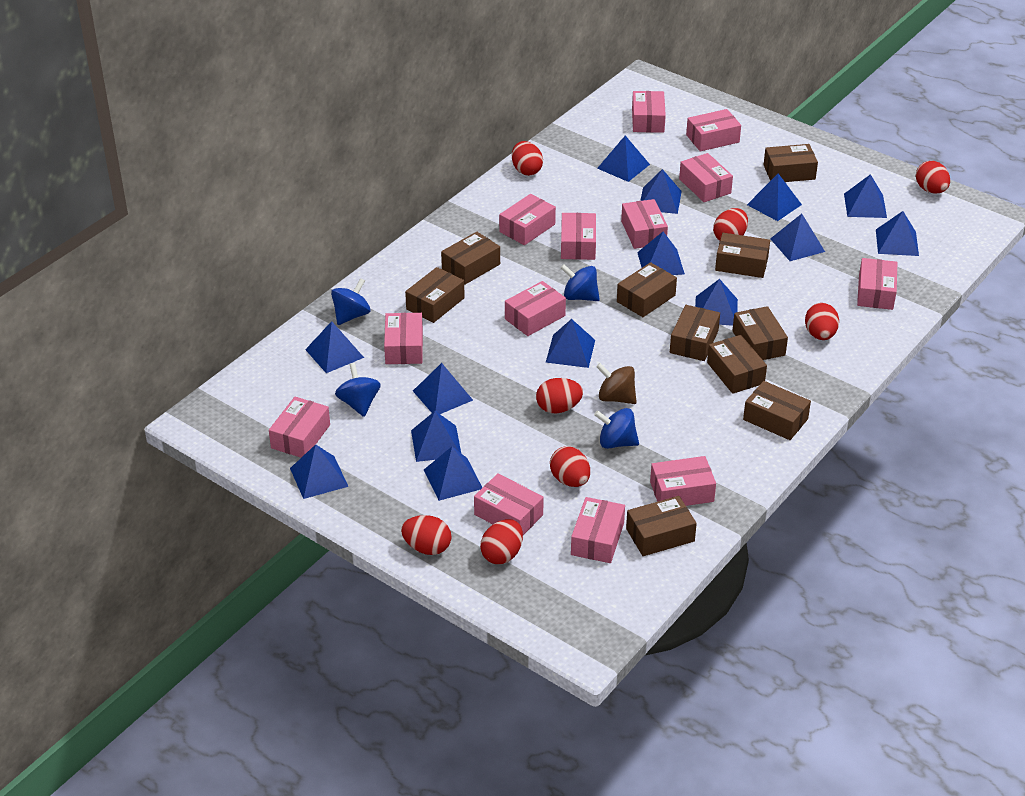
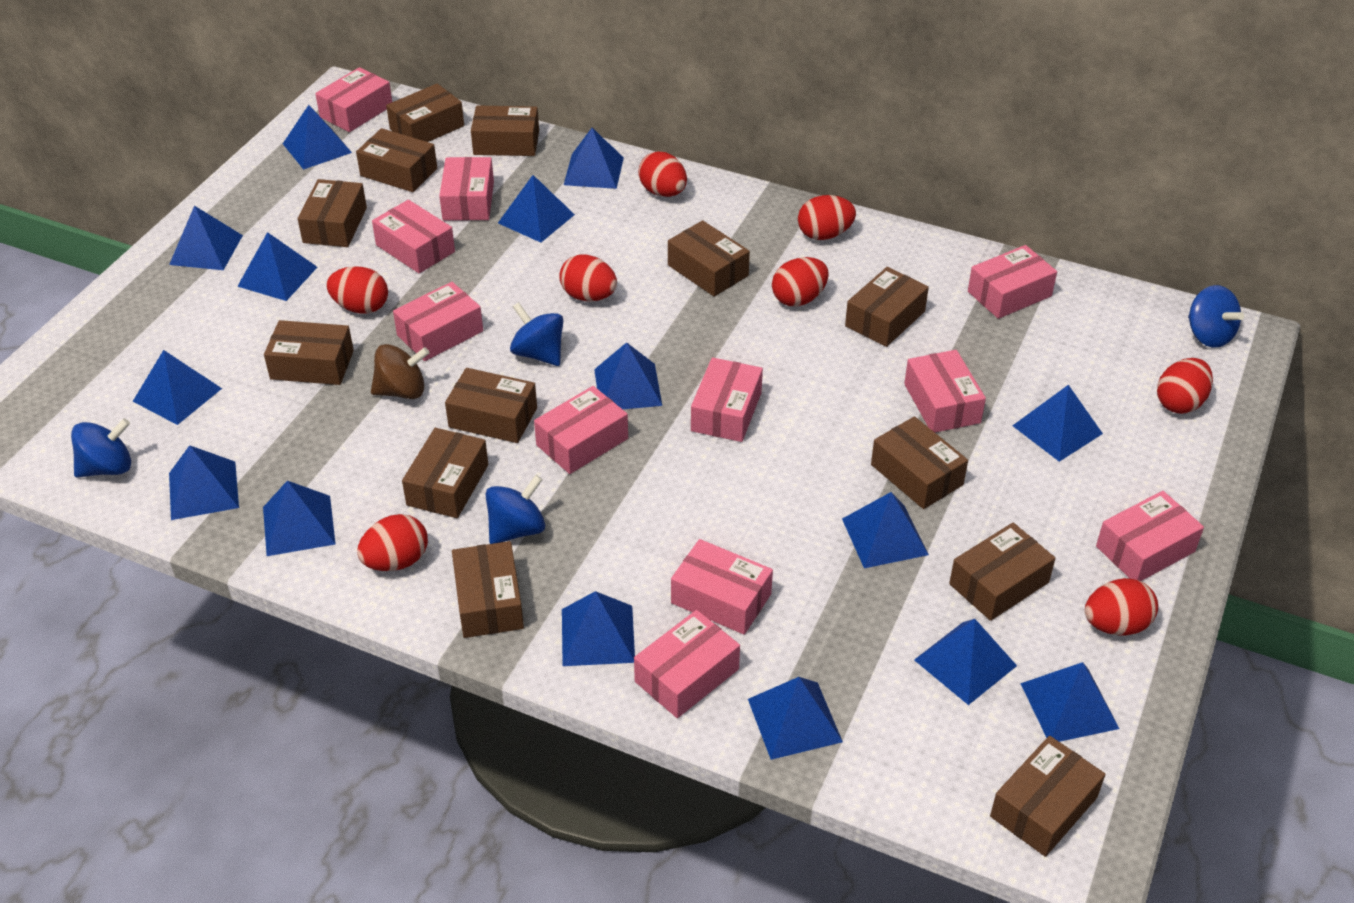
blue pyramid: [290,444,349,499] [305,321,364,373] [411,411,461,462] [413,363,473,414] [424,446,483,501] [546,319,595,368] [597,136,650,182] [637,232,685,275] [640,169,682,214] [695,279,738,326] [747,173,802,221] [770,214,825,261] [844,174,887,218] [876,211,919,256] = 14 -> [133,350,222,425] [169,206,243,270] [169,445,239,520] [237,232,317,301] [263,481,336,556] [283,105,352,170] [498,175,575,243] [562,591,635,666] [564,128,624,189] [594,342,662,409] [748,677,843,760] [842,492,929,568] [914,619,1017,705] [1012,385,1103,462] [1020,662,1119,742] = 15
brown box: [405,267,465,323] [441,232,500,285] [617,262,677,317] [626,496,697,556] [670,305,720,361] [707,335,767,394] [715,233,770,278] [732,306,788,360] [743,381,811,440] [764,144,818,182] = 10 -> [264,320,354,385] [298,179,367,247] [356,128,437,192] [386,84,464,142] [402,428,488,518] [445,368,537,443] [452,541,524,638] [471,105,539,156] [668,220,750,297] [845,267,929,347] [871,416,968,509] [949,523,1055,621] [990,736,1106,857] = 13
pink box: [269,397,330,458] [384,313,423,364] [474,473,544,535] [499,194,556,245] [505,281,566,336] [561,213,596,260] [571,497,625,563] [621,199,668,249] [632,91,666,133] [650,456,716,506] [679,153,733,202] [686,109,741,151] [857,258,898,310] = 13 -> [315,67,392,132] [372,200,455,273] [393,282,483,361] [439,157,494,221] [534,386,628,474] [634,610,740,718] [671,539,773,635] [691,357,763,442] [904,350,986,433] [968,245,1057,319] [1096,491,1204,581] = 11

